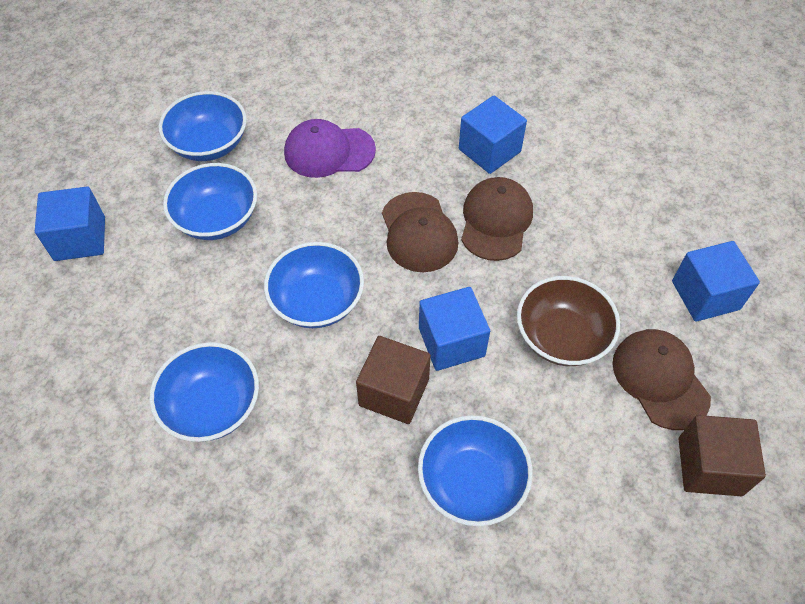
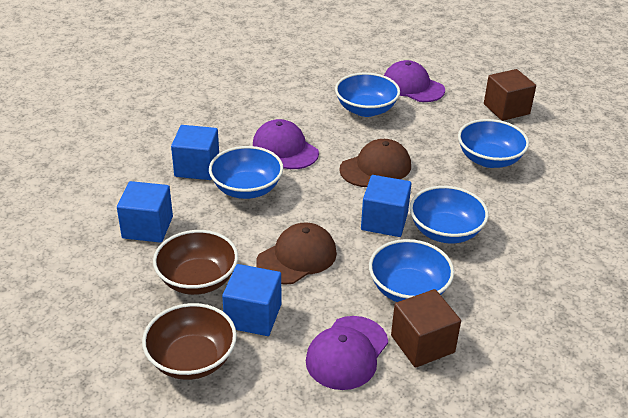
brown bowl: [517,276,620,366] = 1 -> [142,303,237,380] [153,230,238,295] = 2
brown cap: [382,192,458,272] [461,177,533,261] [612,329,711,430] = 3 -> [256,223,337,284] [339,139,411,187] = 2
purple cap: [284,119,376,178] = 1 -> [253,119,319,169] [306,316,388,390] [384,60,445,102] = 3

